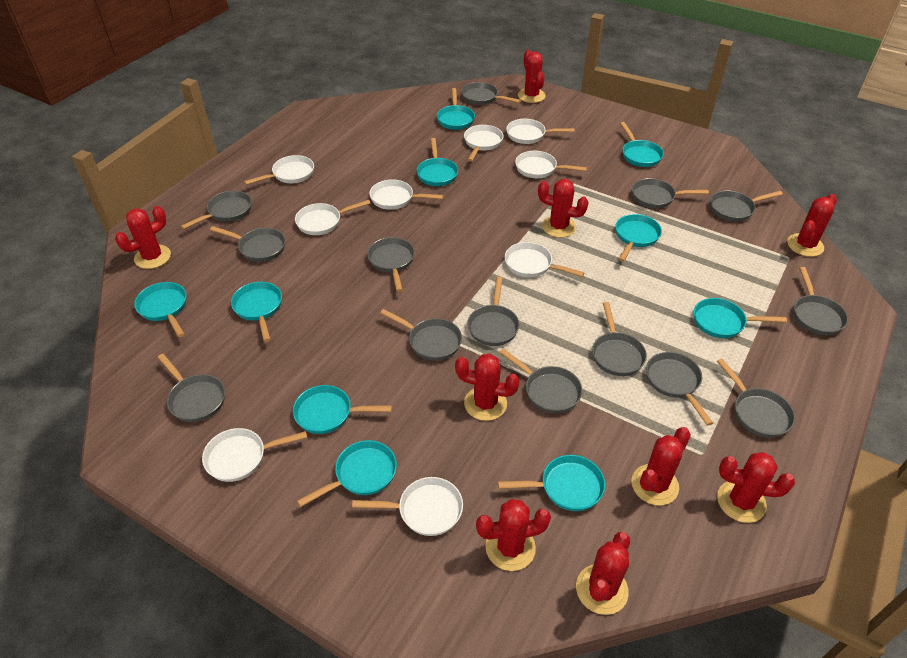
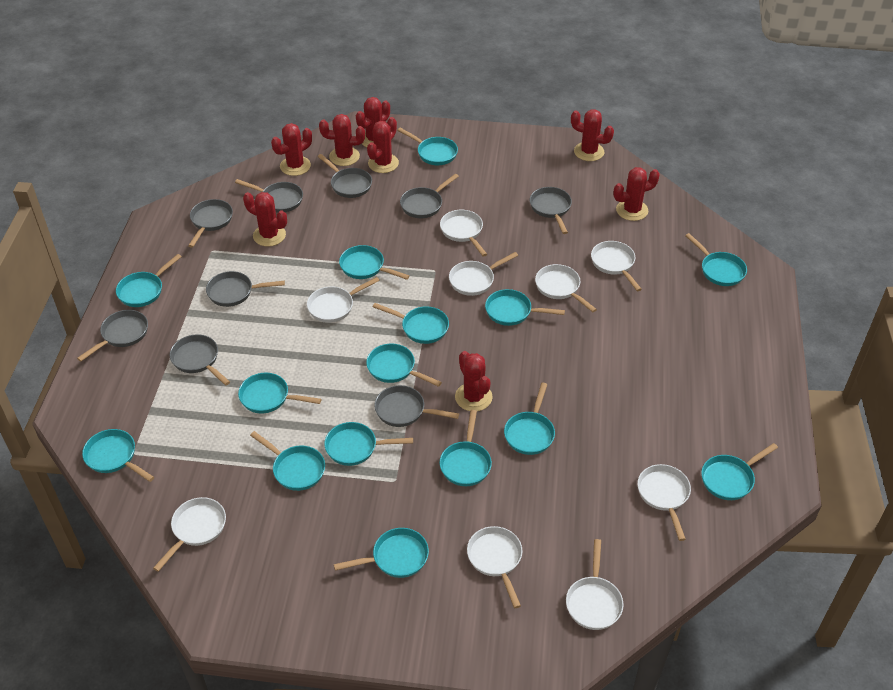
grey pan: [157,354,225,422] [181,191,252,229] [210,226,286,262] [367,237,415,292] [380,309,462,361] [461,82,521,105] [467,276,519,346] [499,348,582,413] [592,302,647,376] [632,178,709,208] [646,352,713,426] [710,190,783,222] [717,358,795,438] [794,267,848,335] = 14 -> [77,310,148,361] [170,334,230,385] [188,199,233,248] [206,271,285,307] [235,179,303,212] [318,154,372,198] [374,385,459,427] [400,174,459,218] [530,187,572,234] = 9
red cactus: [115,206,171,269] [455,354,520,421] [476,499,551,571] [518,50,546,103] [538,179,589,238] [576,532,630,615] [631,427,691,505] [717,452,795,523] [787,194,837,257] = 9 -> [243,192,287,247] [271,123,312,176] [319,114,365,166] [356,97,390,147] [367,117,399,173] [455,351,493,411] [571,109,614,161] [613,167,660,221] = 8
turquoise pan: [134,282,187,337] [231,282,282,342] [293,385,392,434] [297,440,397,507] [417,138,458,186] [437,88,475,130] [498,455,605,511] [615,214,662,262] [620,122,664,167] [694,298,787,338] = 10 -> [82,429,154,482] [116,254,182,307] [238,373,321,413] [250,431,325,491] [324,422,413,466] [334,528,429,578] [339,245,409,280] [366,344,442,387] [373,303,449,344] [397,128,458,165] [440,410,492,486] [485,289,565,326] [504,383,555,455] [685,233,747,286] [701,443,778,500] = 15

